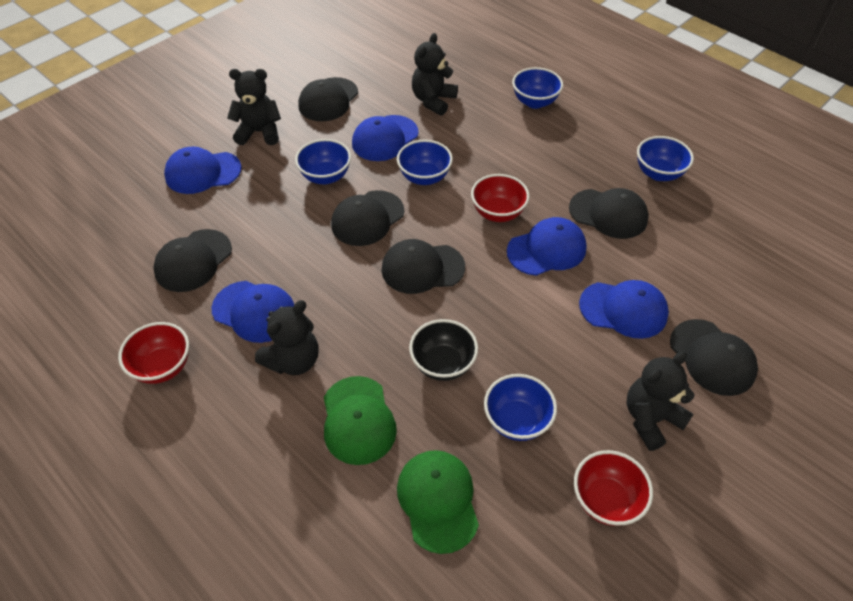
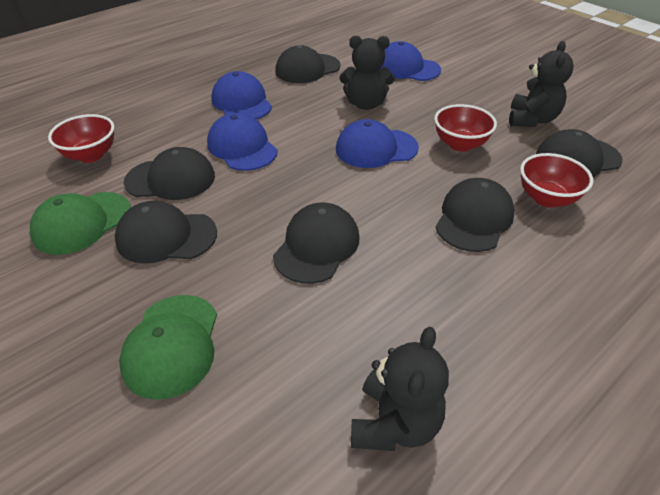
black bowl: [409,319,478,381] = 1 -> none = 0
black teddy bear: [227,69,281,145] [255,300,319,375] [412,33,458,116] [627,352,695,451] = 4 -> [340,36,394,110] [351,327,449,451] [509,41,574,127] = 3
blue bowl: [295,139,351,184] [397,140,453,185] [484,374,557,441] [512,67,563,109] [637,136,694,181] = 5 -> none = 0
blue cap: [164,147,241,194] [212,281,294,343] [352,115,419,161] [507,217,587,276] [579,280,669,339] = 5 -> [207,113,278,171] [211,71,272,119] [336,119,419,168] [379,41,441,81] = 4

